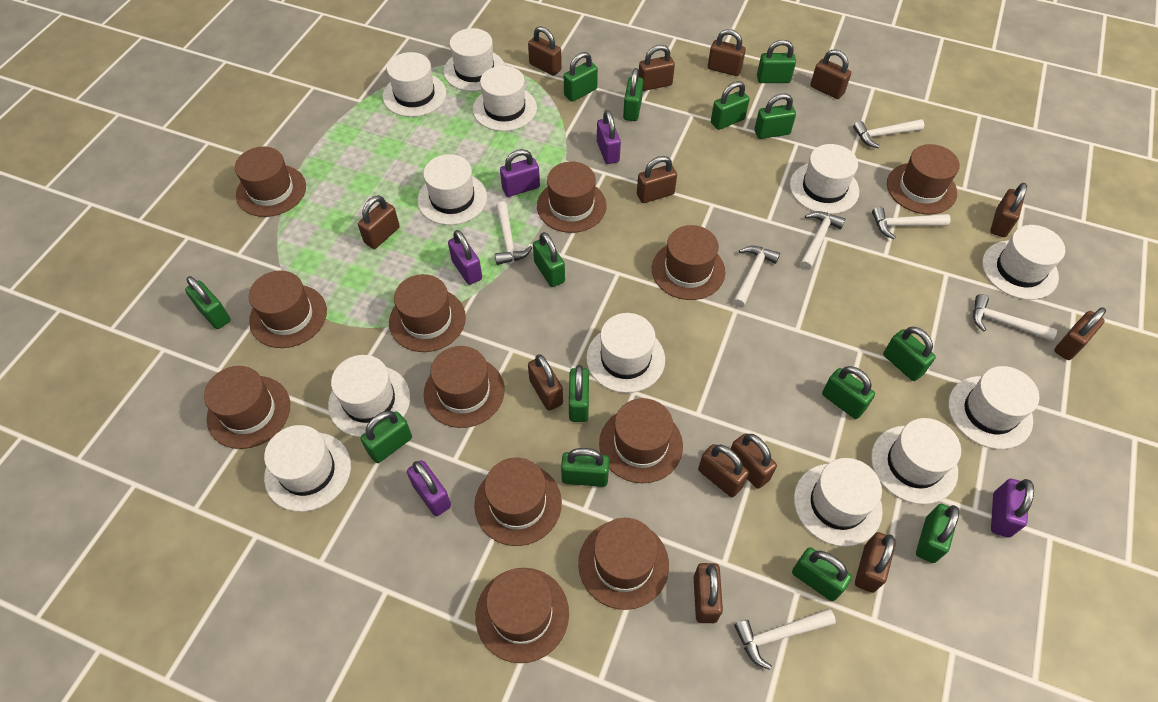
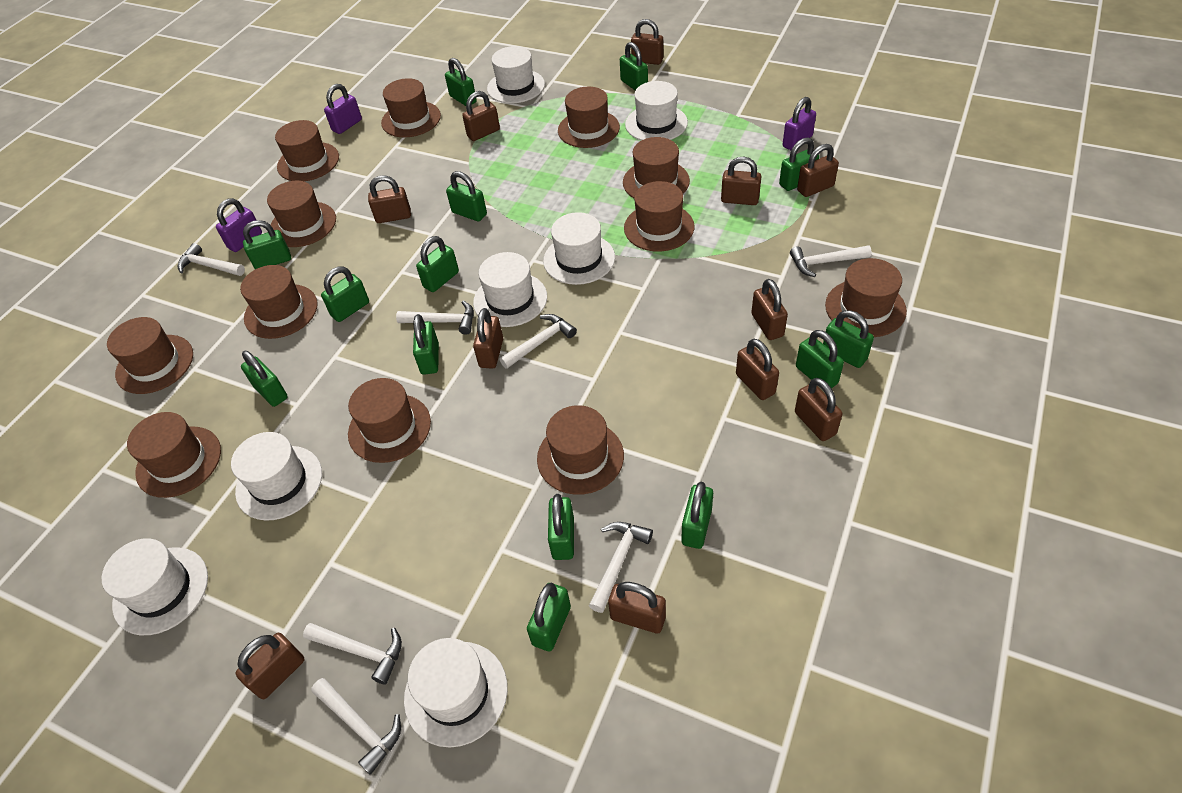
brown padlock: [358,195,400,249] [528,26,562,76] [528,354,563,411] [637,156,677,203] [639,45,675,91] [693,563,723,623] [698,444,749,497] [708,29,746,76] [731,433,777,489] [810,49,851,99] [855,532,896,593] [990,183,1027,237] [1054,307,1106,360] = 13 -> [235,633,305,699] [368,176,411,223] [462,91,500,141] [473,308,503,369] [608,582,666,633] [631,19,663,65] [721,157,762,205] [736,339,779,400] [751,279,788,340] [795,378,842,441] [797,144,839,197] = 11
purple padlock: [407,460,451,516] [448,230,482,285] [500,149,540,197] [597,110,621,164] [991,479,1034,537] = 5 -> [216,198,262,252] [324,84,362,134] [783,97,816,150] = 3
white hat: [264,425,351,512] [328,355,410,437] [383,52,446,117] [418,154,487,225] [444,28,505,92] [473,66,537,131] [586,313,665,393] [790,144,859,214] [794,458,883,547] [871,418,961,504] [948,366,1039,449] [982,225,1065,300] = 12 -> [102,538,208,635] [231,432,322,521] [404,638,508,748] [473,252,547,327] [487,46,545,103] [543,212,615,285] [625,81,688,141] = 7

